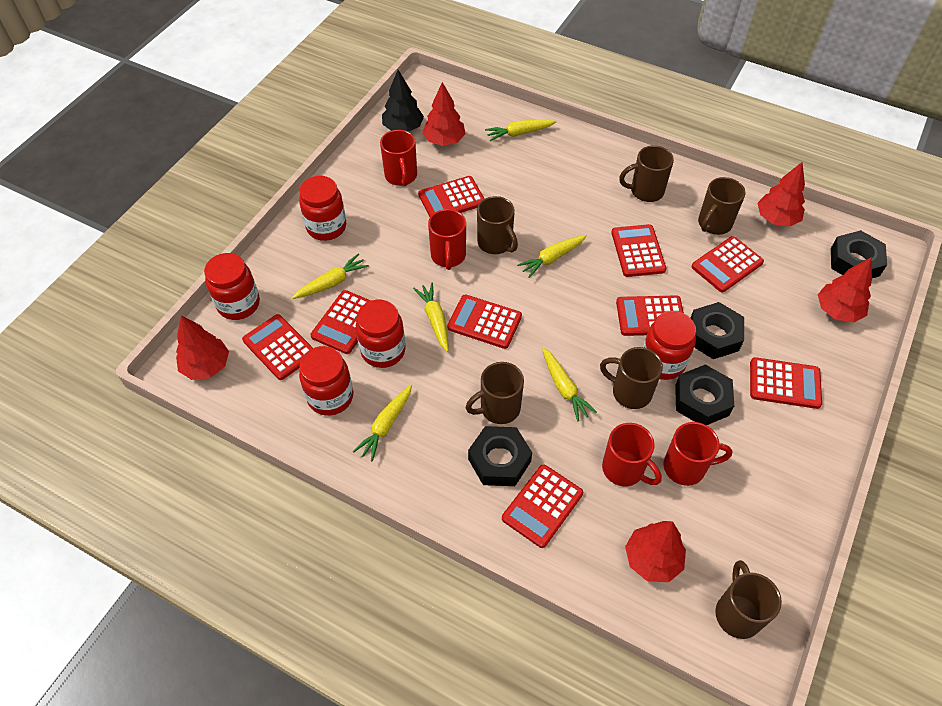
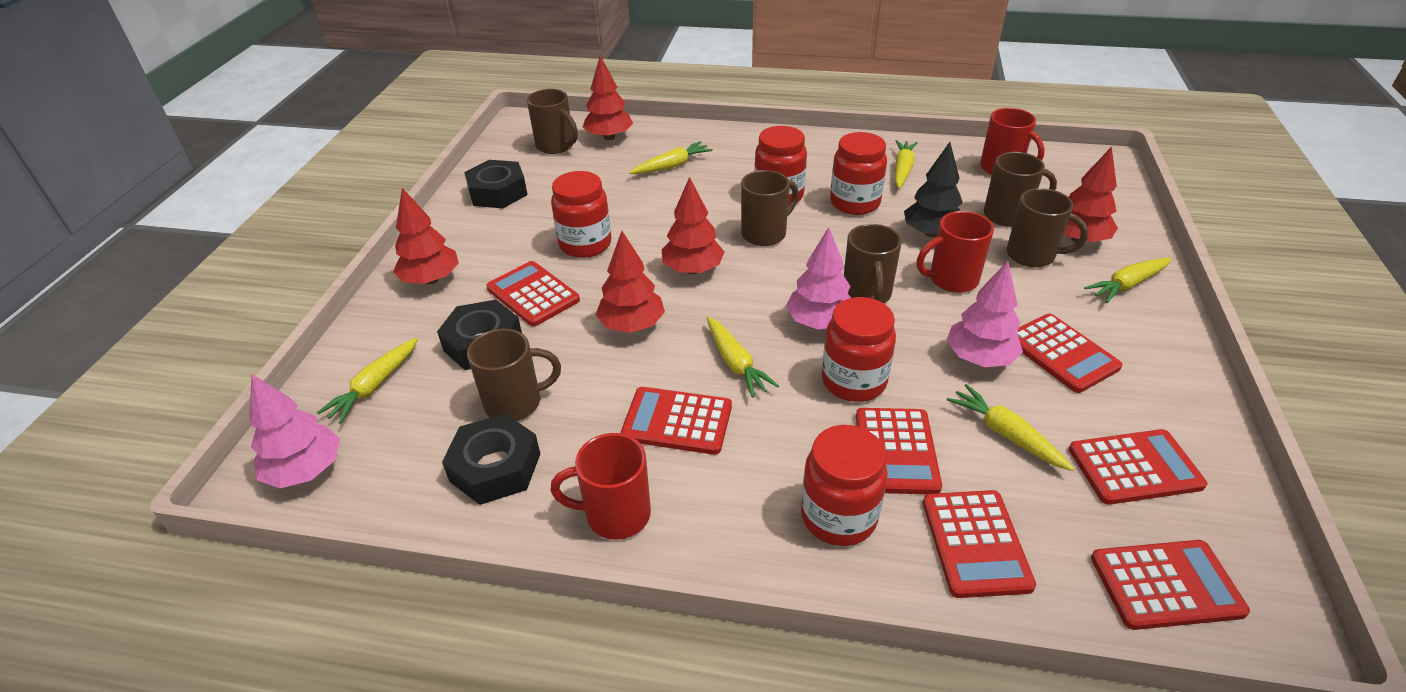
black nut: [468,426,532,486] [675,365,734,425] [691,302,744,359] [831,230,887,278] = 4 -> [437,300,522,370] [442,414,540,505] [464,160,528,208] = 3
pink tree: none = 0 -> [250,374,340,488] [786,227,851,329] [947,261,1023,367] = 3
red calculator: [242,314,313,380] [310,290,371,354] [418,176,485,217] [447,294,522,349] [502,465,583,548] [611,224,666,277] [616,295,684,336] [691,236,764,292] [750,357,822,409] = 9 -> [486,261,580,327] [621,387,732,455] [856,408,942,494] [923,490,1036,598] [1017,314,1123,393] [1069,429,1207,505] [1091,540,1250,630] = 7
red mug: [380,130,417,186] [428,209,466,270] [602,423,662,486] [664,422,732,486] = 4 -> [550,433,651,540] [917,211,994,293] [980,108,1045,175] = 3

